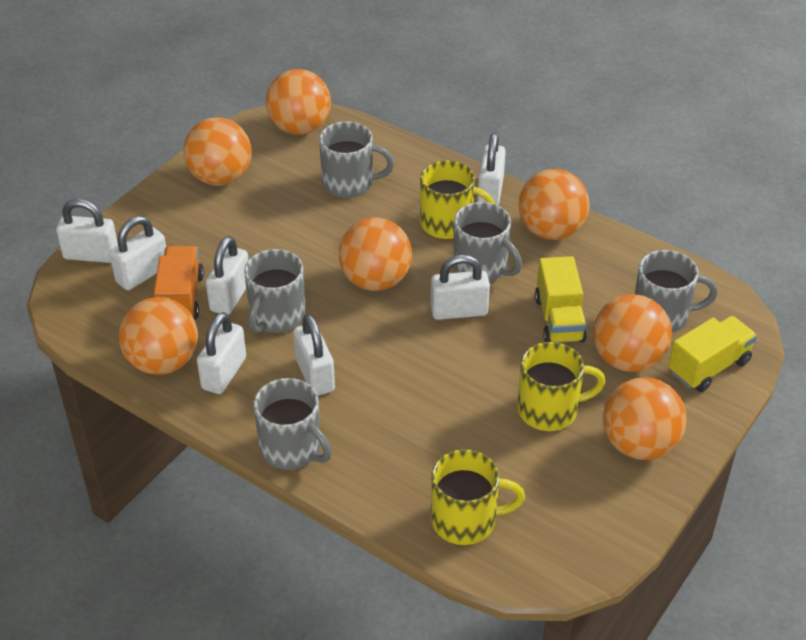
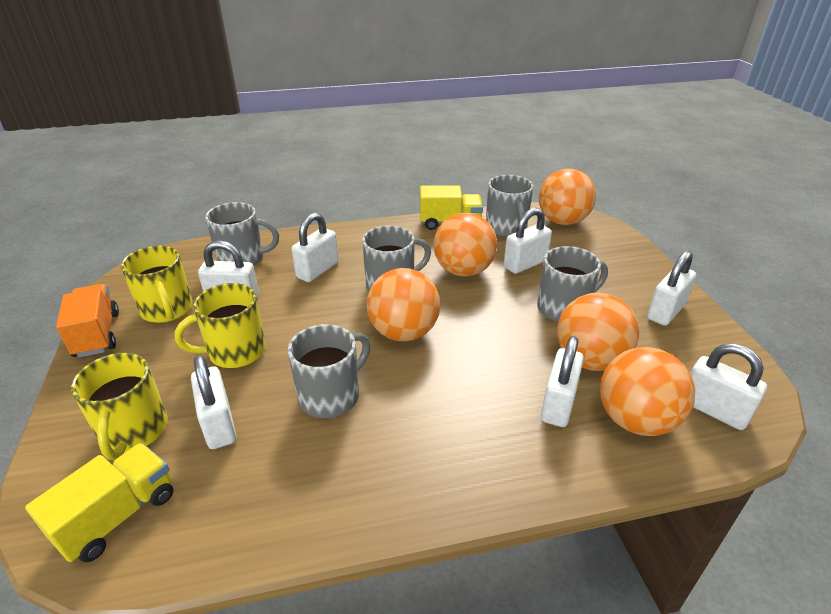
orange ball: [119,297,198,375] [183,117,252,186] [266,69,331,135] [339,218,412,291] [519,169,590,240] [593,294,672,372] [603,377,687,460] = 7 -> [367,268,440,342] [434,213,497,277] [539,169,596,225] [557,293,639,371] [600,347,695,436] = 5

